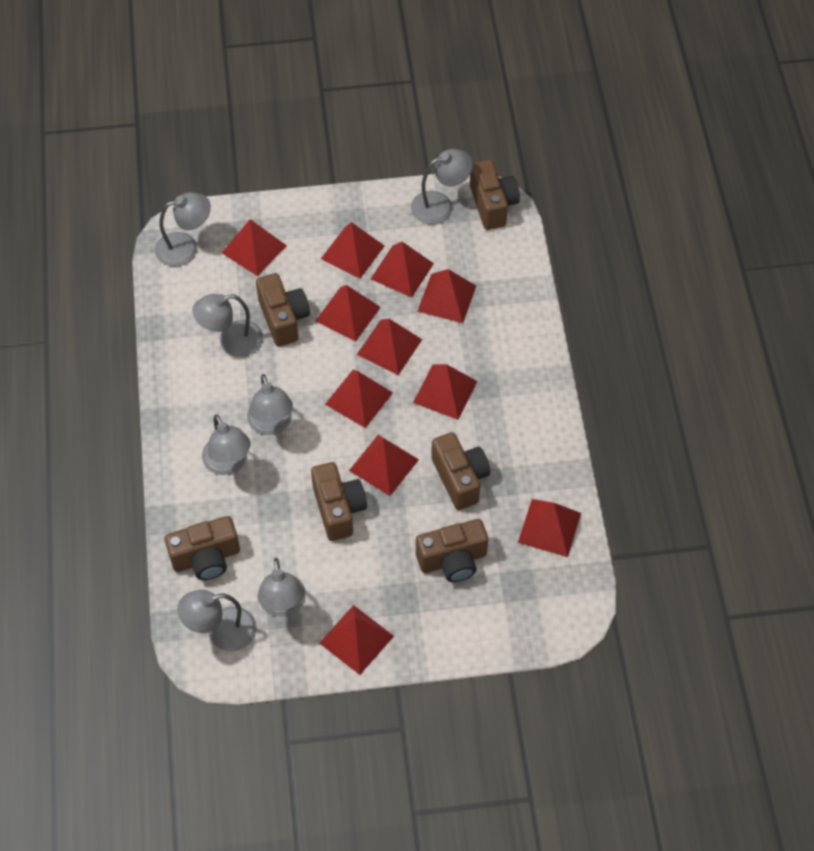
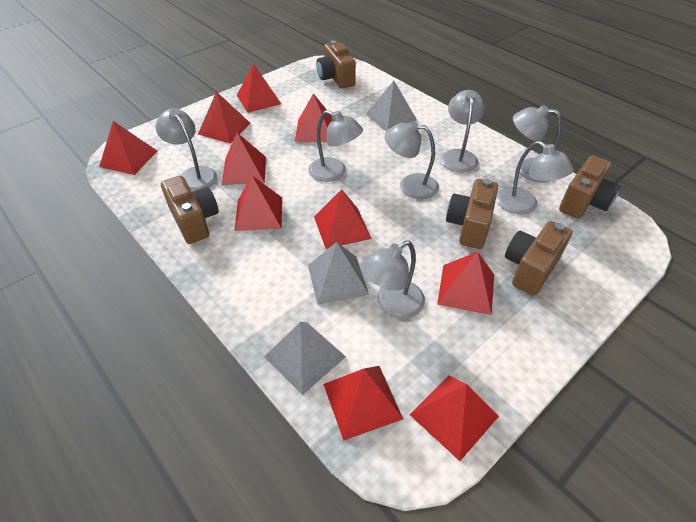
brown camera: [164,516,240,580] [256,273,310,347] [311,462,367,541] [416,519,488,582] [431,432,490,510] [470,159,520,230] = 6 -> [161,176,219,244] [316,41,356,89] [446,179,498,249] [505,221,572,296] [559,155,620,219] = 5
grey pyramid: none = 0 -> [264,322,346,395] [308,242,369,305] [366,81,417,131] = 3
red pyramid: [222,219,287,276] [315,285,381,341] [319,605,394,675] [321,222,384,278] [325,370,393,428] [349,435,419,496] [357,318,422,375] [371,242,434,298] [413,364,477,420] [418,269,476,323] [518,499,581,557] = 11 -> [99,121,157,175] [198,91,251,144] [222,133,266,185] [234,176,282,231] [237,63,281,113] [295,93,332,142] [314,189,372,249] [323,366,403,441] [410,375,499,461] [437,252,494,315] = 10

